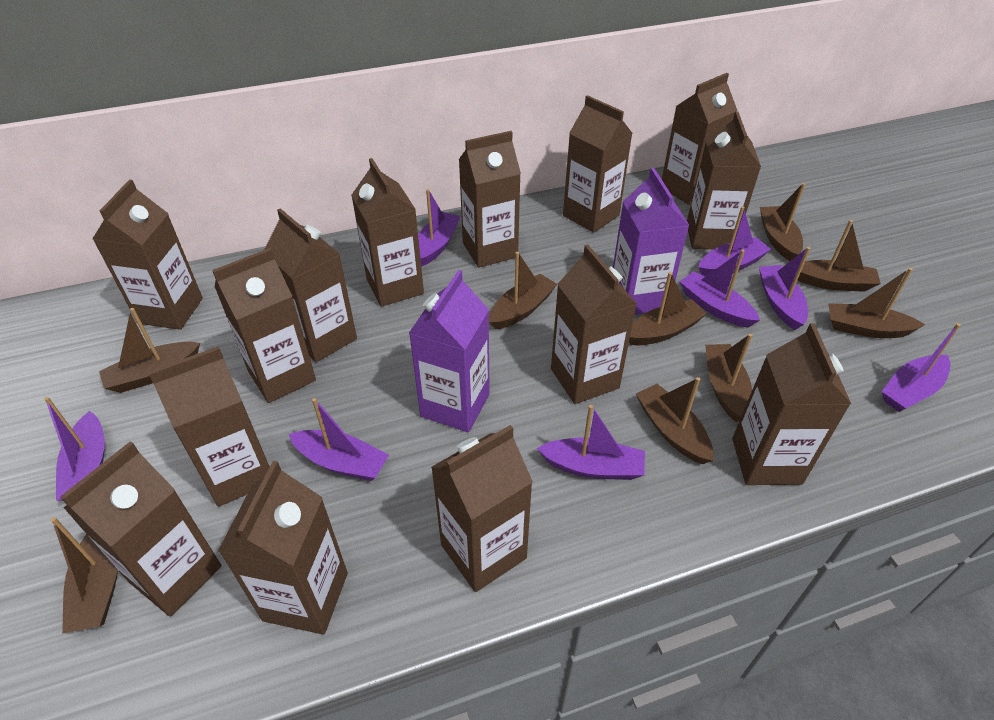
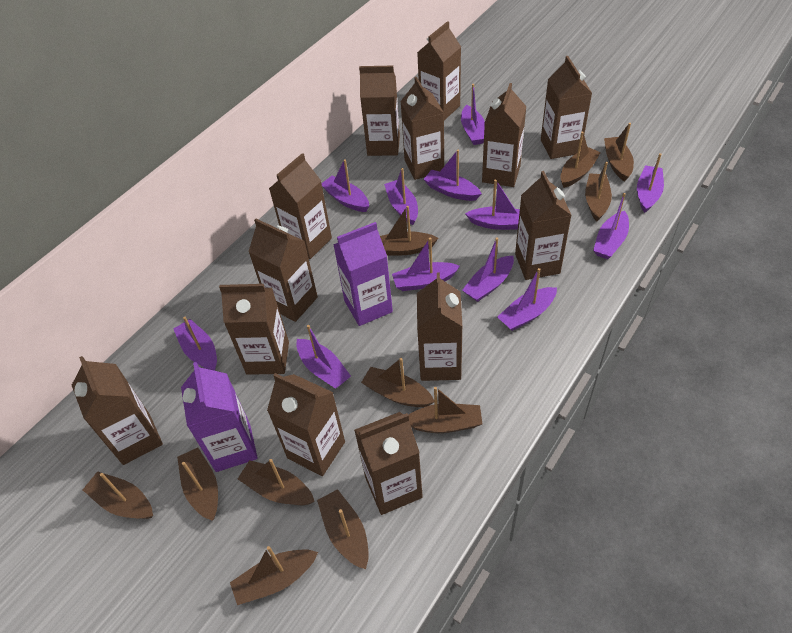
brown boat: [51,517,118,634] [99,308,200,393] [489,252,557,330] [629,272,707,345] [636,377,714,464] [705,334,753,422] [760,183,806,261] [797,220,881,292] [828,268,925,338] = 9 -> [83,471,153,519] [177,448,218,521] [230,546,318,605] [238,459,315,505] [317,489,369,569] [361,358,434,407] [380,206,438,255] [408,387,483,433] [560,131,601,188] [585,162,612,221] [604,123,634,182] = 11
brown carton: [60,441,221,617] [92,180,203,330] [148,346,270,507] [212,248,316,403] [218,461,348,635] [264,208,357,362] [351,158,424,307] [431,425,533,592] [459,131,521,268] [551,245,637,404] [563,95,633,233] [662,73,737,205] [687,111,761,249] [732,323,851,485] = 14 -> [72,356,163,465] [219,284,289,375] [248,219,318,322] [267,373,345,476] [269,153,332,259] [354,412,423,515] [359,66,400,156] [400,77,444,180] [417,21,461,120] [417,272,463,381] [482,83,527,187] [515,171,572,280] [541,56,592,159] = 13
purple boat: [44,397,105,501] [289,398,389,481] [418,189,461,267] [537,405,645,480] [679,250,760,328] [698,206,771,277] [759,247,811,330] [881,323,960,412] = 8 -> [174,317,217,371] [296,325,351,389] [321,159,369,212] [384,168,418,225] [392,238,460,291] [423,150,482,201] [461,84,485,145] [462,237,514,302] [465,180,520,230] [498,268,557,331] [593,193,629,259] [637,153,664,213] = 12

